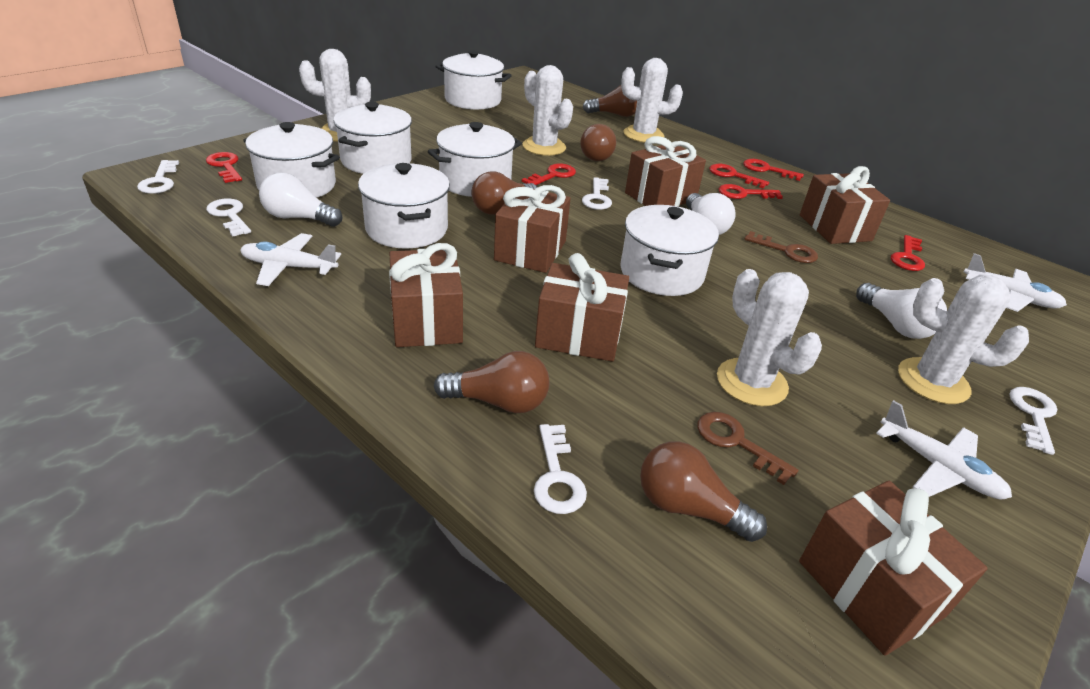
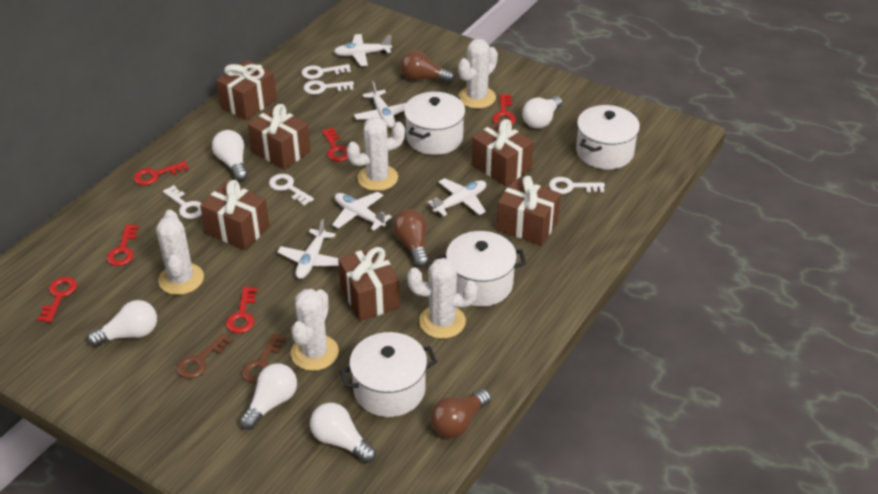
brown light bulb: [434,351,549,413] [471,171,537,215] [580,124,616,161] [583,85,637,117] [640,441,767,542] = 5 -> [392,209,429,267] [400,51,455,83] [430,389,491,438] = 3
white light bulb: [259,172,342,227] [686,193,736,235] [856,283,947,339] = 3 -> [87,300,157,347] [212,130,248,181] [240,363,297,430] [310,403,376,463] [522,96,562,129] = 5
white plane: [240,233,341,286] [876,400,1012,500] [964,253,1067,312] = 3 -> [277,219,339,279] [332,192,392,231] [334,34,392,66] [354,81,406,128] [427,178,486,216] = 5
white pot: [243,122,340,198] [334,102,412,174] [358,163,450,249] [428,122,522,197] [435,50,512,110] [620,205,719,296] = 6 -> [340,332,437,417] [404,92,465,155] [437,231,526,307] [576,105,640,170] = 4

